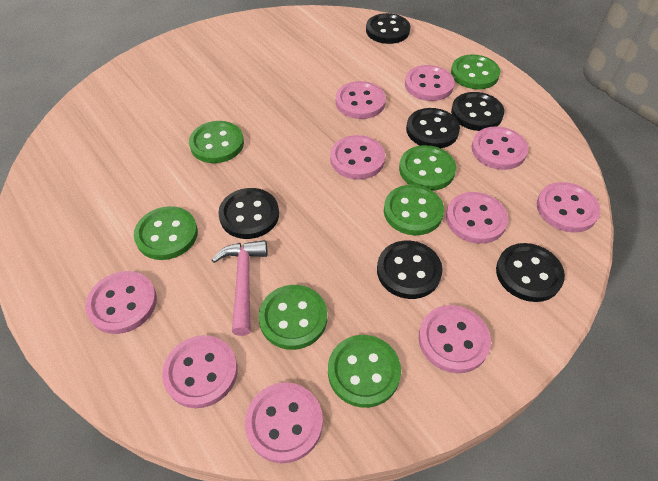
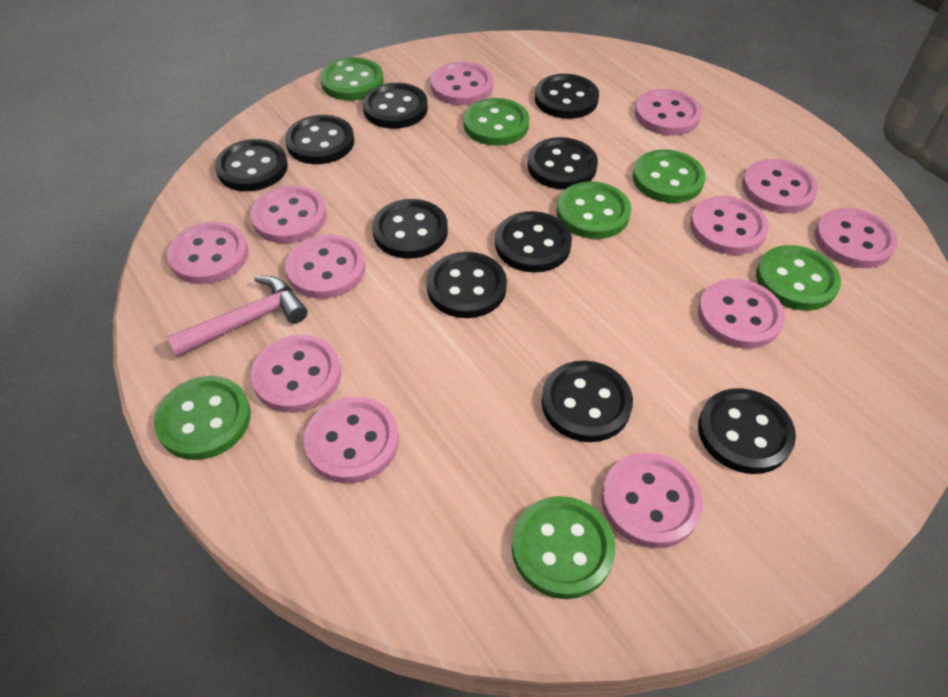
black button: [218,188,279,239] [366,13,410,44] [377,241,443,299] [406,108,460,148] [451,92,504,131] [496,243,565,302] = 6 -> [215,139,288,191] [285,115,354,164] [363,83,428,129] [372,199,448,259] [427,252,507,318] [495,211,572,273] [528,137,598,189] [535,74,599,119] [541,360,633,442] [698,388,796,474] = 10
pink button: [85,271,157,334] [162,335,238,408] [245,382,323,463] [330,135,385,180] [336,81,386,119] [405,65,455,101] [419,305,491,373] [446,192,508,244] [472,127,528,170] [537,182,600,233] = 10 -> [167,221,249,284] [250,185,327,243] [251,335,341,413] [285,235,366,299] [304,396,399,483] [431,62,493,105] [601,452,703,548] [635,89,702,135] [690,196,769,255] [698,279,785,349] [742,159,818,213] [815,208,898,268] = 12

